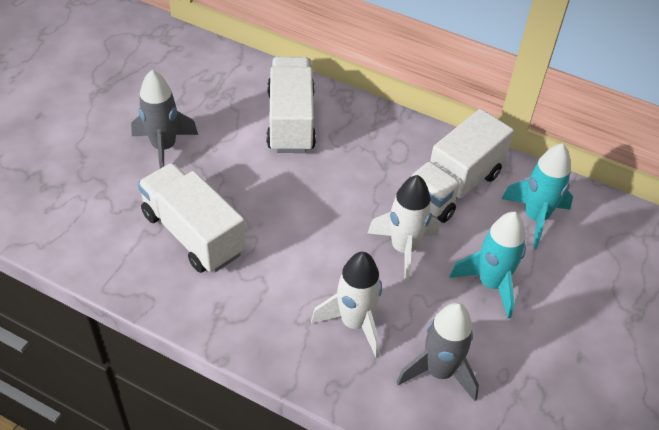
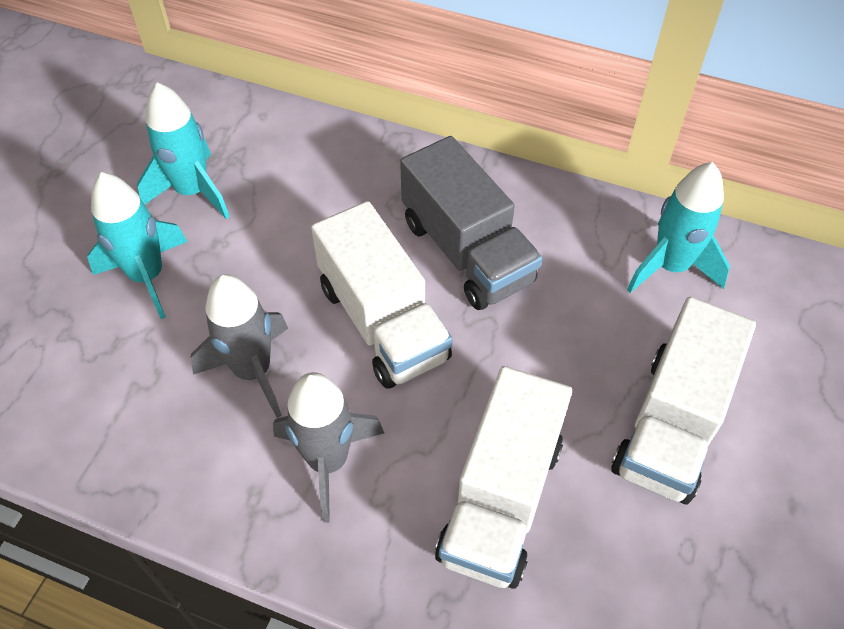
grey truck: none = 0 -> [400,136,543,310] = 1
turquoise rocket: [449,212,526,318] [502,143,573,249] = 2 -> [87,172,188,319] [137,82,230,219] [627,162,730,293] = 3
white rocket: [311,252,382,358] [367,175,439,283] = 2 -> none = 0

